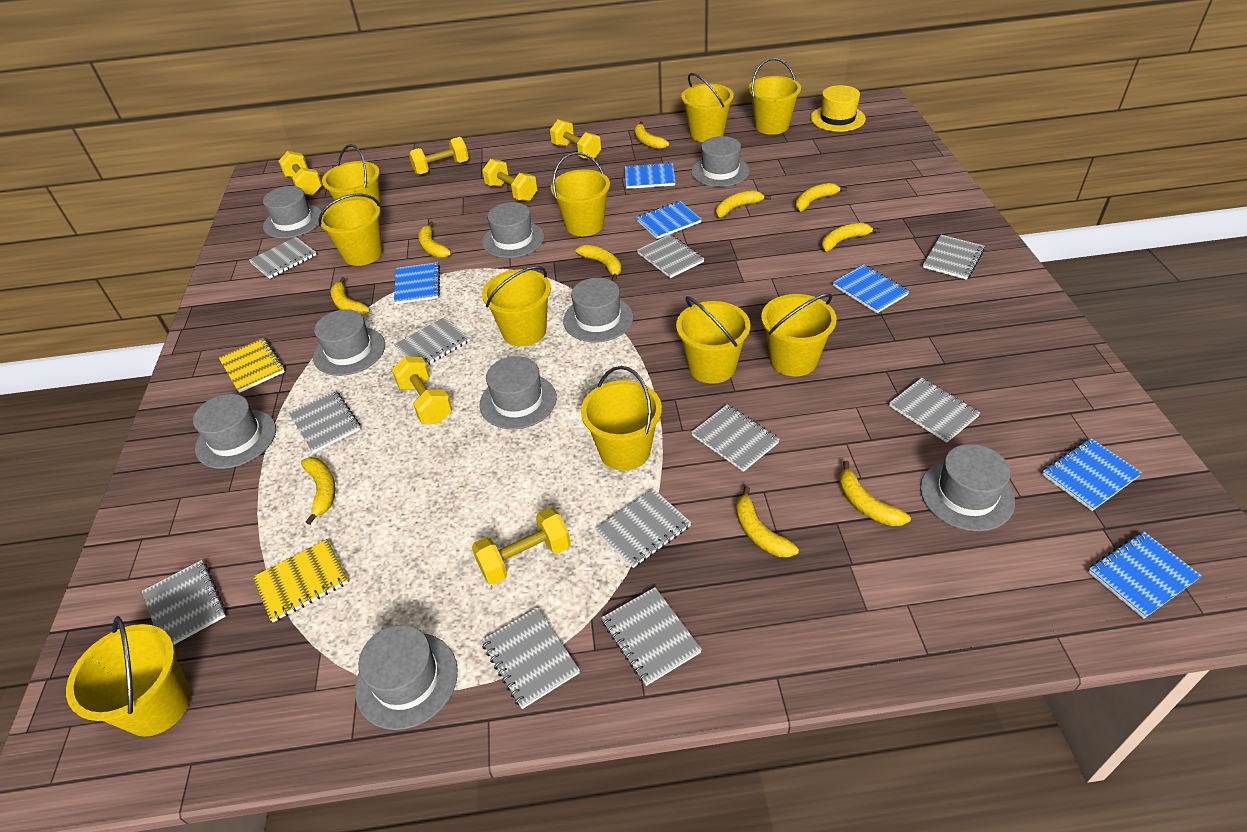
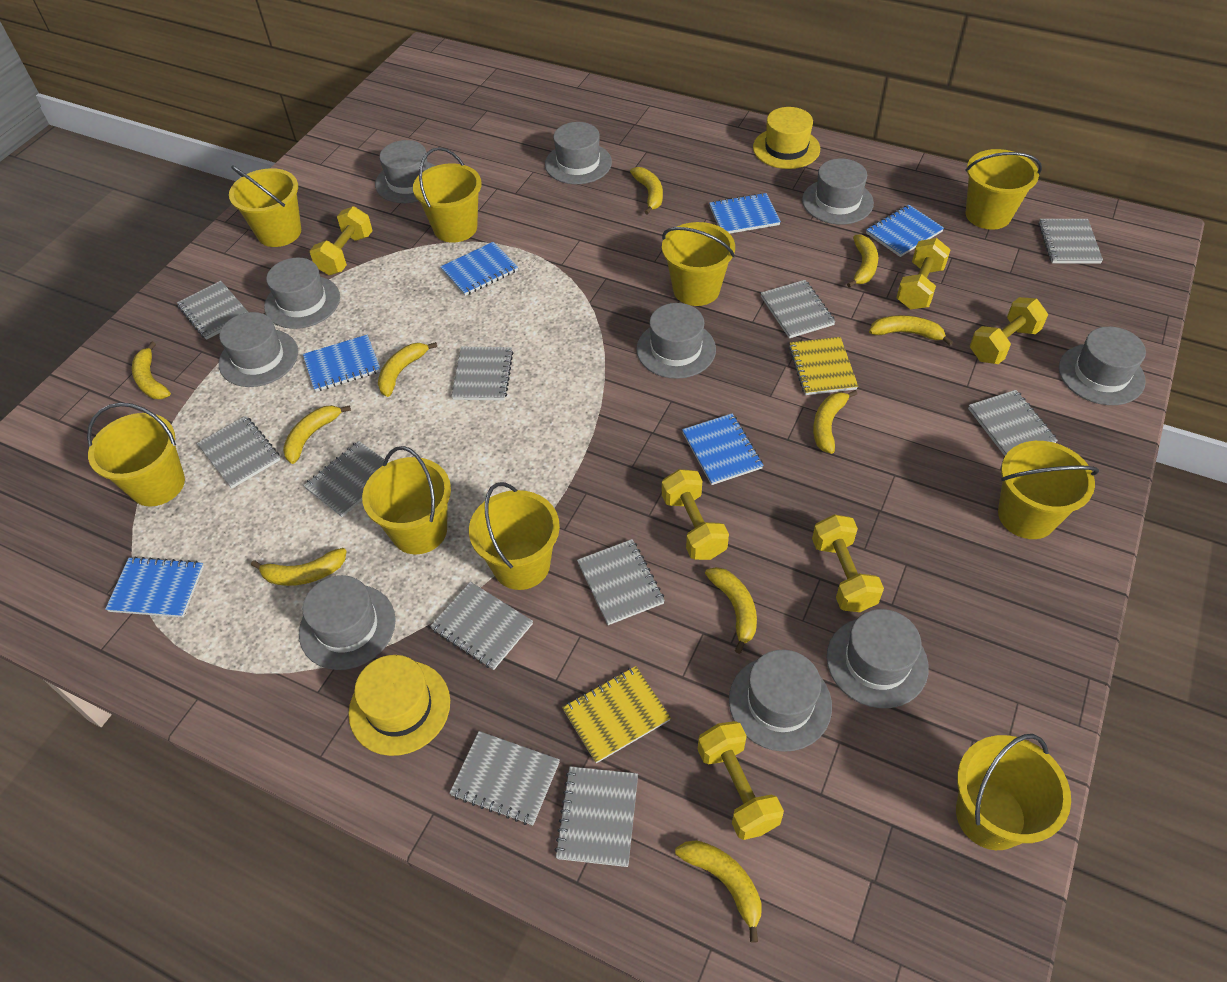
grey hat: [193,394,276,469] [263,186,322,238] [313,309,385,376] [355,625,458,730] [479,356,557,429] [482,202,544,258] [563,277,633,342] [691,136,750,187] [920,444,1015,531] = 9 -> [219,312,298,387] [264,258,340,329] [299,575,396,670] [375,140,435,203] [545,122,612,184] [636,303,716,379] [729,650,832,752] [802,158,874,224] [827,609,929,708] [1059,327,1146,405] = 10
yellow bucket: [66,616,191,737] [318,194,383,266] [322,144,382,217] [482,266,551,346] [551,152,610,236] [581,366,662,471] [676,296,750,384] [681,73,734,142] [748,58,801,135] [761,293,837,376] = 10 -> [87,403,185,506] [229,165,301,247] [362,446,451,554] [413,147,481,243] [469,482,560,590] [662,222,735,306] [956,734,1071,850] [965,149,1042,230] [998,441,1099,539] = 9
yellow hat: [810,85,866,132] = 1 -> [348,655,450,756] [753,107,820,169] = 2

